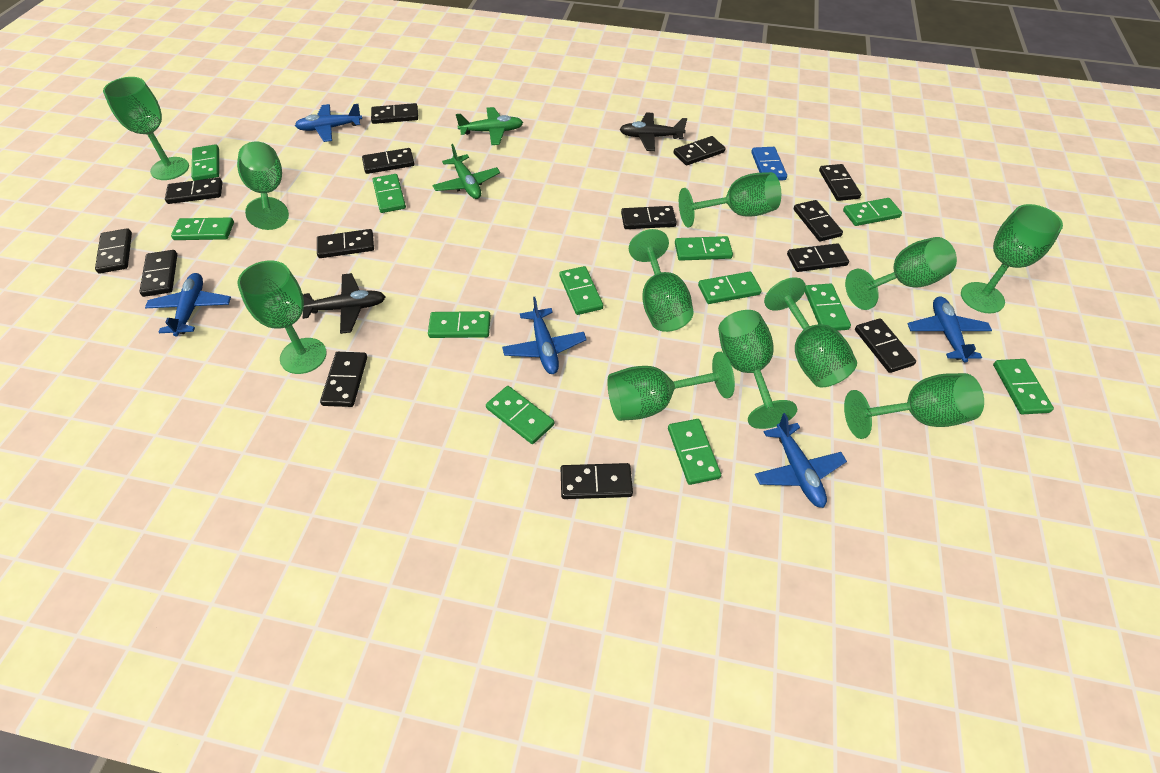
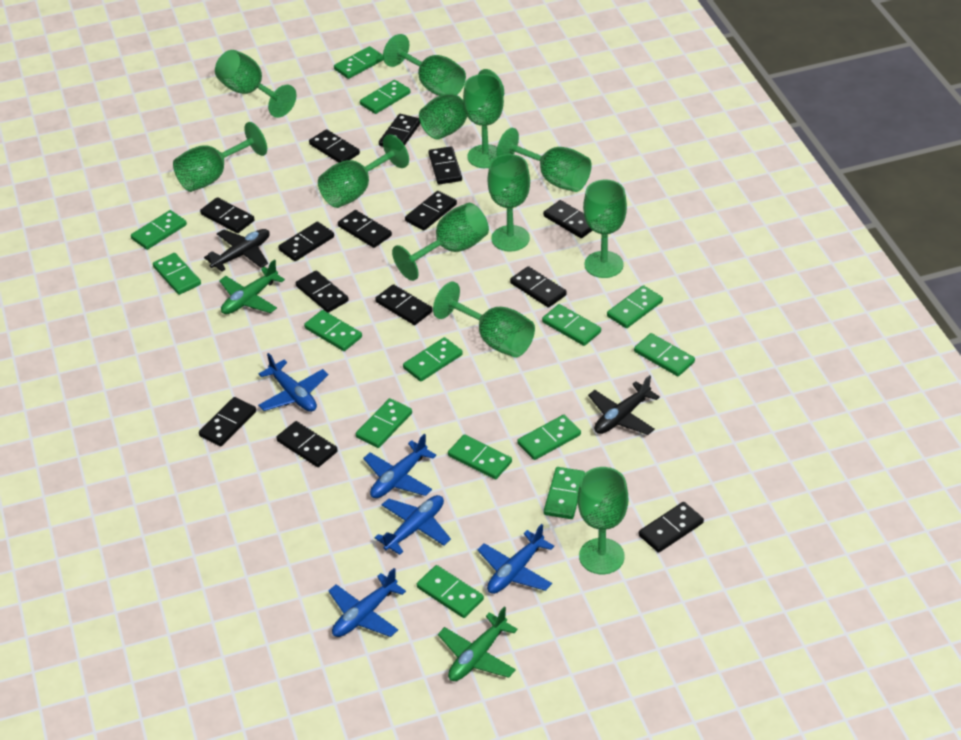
blue domino: [751,147,787,181] = 1 -> none = 0
green domino: [171,218,234,240] [191,144,219,181] [373,174,406,213] [428,311,491,338] [486,386,554,444] [560,266,603,315] [668,419,721,485] [675,236,733,261] [698,272,762,304] [805,284,851,331] [843,198,902,226] [993,359,1054,415] = 12 -> [131,210,187,250] [153,253,201,295] [304,310,362,351] [334,46,383,79] [356,398,412,448] [360,80,410,114] [403,337,463,382] [417,565,484,618] [448,434,512,479] [517,415,581,460] [542,304,601,346] [544,467,585,519] [607,285,663,328] [634,333,695,376] = 14
green goblet: [103,77,189,180] [237,142,289,230] [237,261,327,374] [607,352,735,421] [629,229,694,332] [679,172,781,227] [718,310,797,429] [764,277,857,387] [844,373,984,439] [845,237,957,310] [961,204,1063,313] = 11 -> [173,122,267,192] [215,50,297,118] [318,134,409,208] [383,34,466,96] [392,203,489,281] [419,69,504,139] [433,282,535,357] [463,74,504,168] [488,154,530,252] [496,128,591,192] [578,467,628,574] [583,180,627,278] = 12

